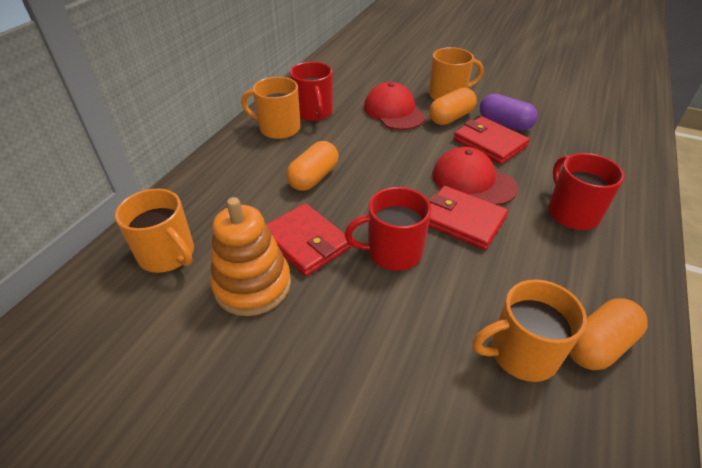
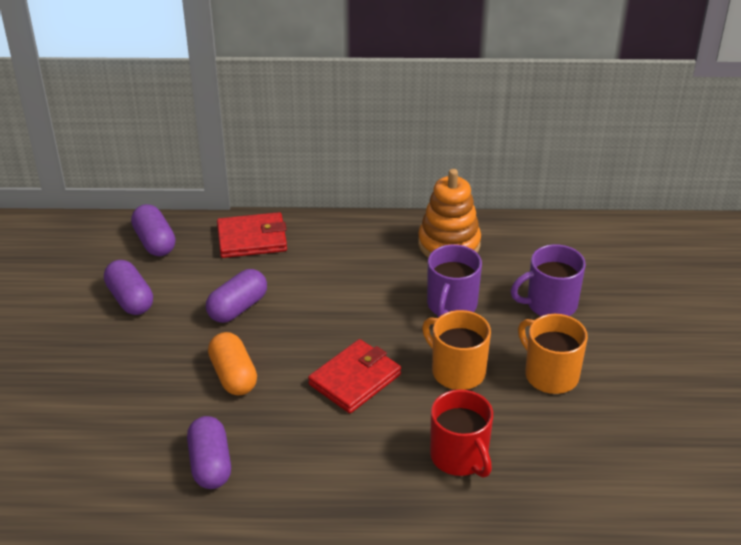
orange capsule: [286,141,339,191] [429,87,477,125] [569,299,648,370] = 3 -> [208,332,257,395] = 1
orange mug: [115,189,194,273] [241,77,300,139] [429,47,484,100] [473,279,587,382] = 4 -> [422,310,491,390] [518,314,588,394] = 2
purple capsule: [480,93,538,131] = 1 -> [104,260,153,315] [131,204,175,256] [187,416,231,489] [206,269,267,323] = 4
purple mug: none = 0 -> [427,245,482,318] [511,244,586,316] = 2
red cap: [364,82,426,130] [432,147,518,205] = 2 -> none = 0
red mug: [289,62,333,121] [344,187,431,271] [548,153,625,230] = 3 -> [430,389,493,477] = 1
red wallet: [267,203,352,276] [428,186,508,250] [453,116,530,164] = 3 -> [217,212,287,258] [308,339,401,413] = 2

